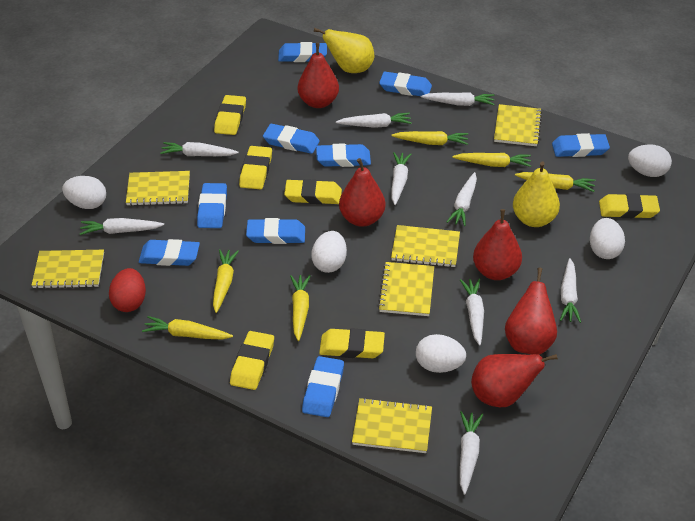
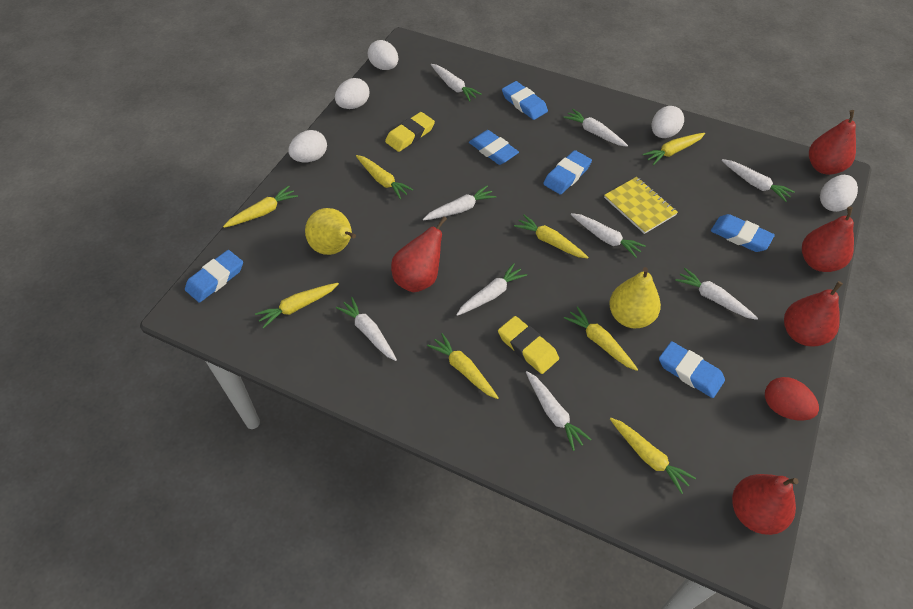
blue eraser: [139,239,200,266] [197,183,227,228] [246,218,305,244] [263,124,320,154] [278,42,327,62] [302,356,344,417] [316,144,371,167] [379,72,432,96] [552,133,610,157] = 9 -> [185,250,243,303] [469,130,519,165] [502,81,548,120] [543,150,592,195] [659,341,725,398] [711,214,775,252] = 6
yellow carrot: [142,316,233,339] [213,249,239,313] [290,275,311,341] [391,131,468,145] [452,153,531,167] [515,172,596,192] = 6 -> [223,186,298,228] [255,283,339,328] [356,155,413,199] [427,333,499,399] [514,215,588,259] [564,306,638,371] [610,418,696,494] [642,133,705,165] = 8
yellow eraser: [214,95,246,135] [230,331,274,390] [239,146,272,189] [284,179,342,204] [319,328,385,358] [599,193,660,218] = 6 -> [385,112,435,152] [498,316,559,374] = 2
yellow notebook: [32,250,104,289] [126,171,190,206] [352,398,432,453] [378,262,434,316] [391,225,460,267] [494,104,542,146] = 6 -> [604,177,678,234] = 1

